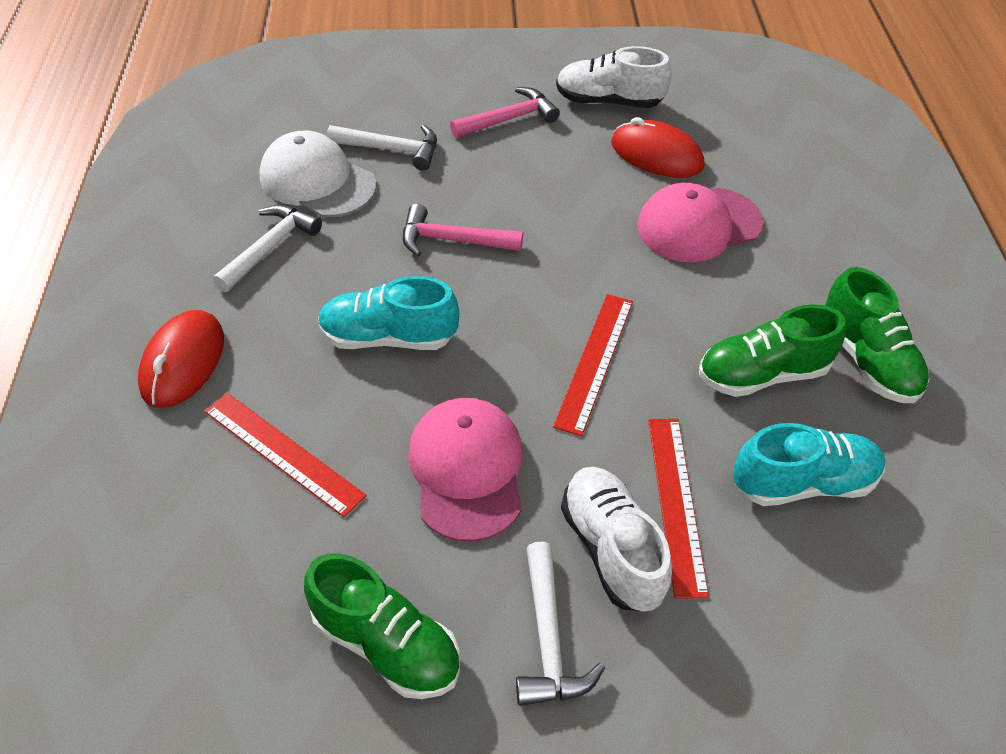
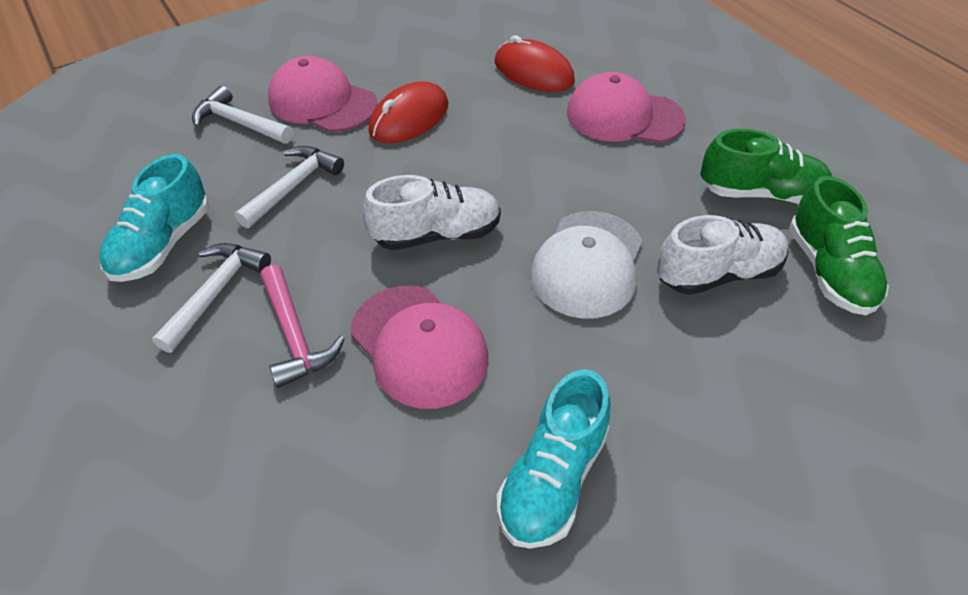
green shoe: [304,553,460,699] [699,304,846,397] [825,267,929,403] = 3 -> [700,129,832,204] [789,176,889,315] = 2
pink cap: [408,398,523,542] [637,183,763,262] = 2 -> [268,56,377,132] [351,286,488,409] [567,72,686,143] = 3
pink hammer: [403,204,523,257] [450,87,560,138] = 2 -> [260,265,345,388] = 1
red ruler: [204,393,367,517] [553,294,633,436] [648,419,709,599] = 3 -> none = 0

